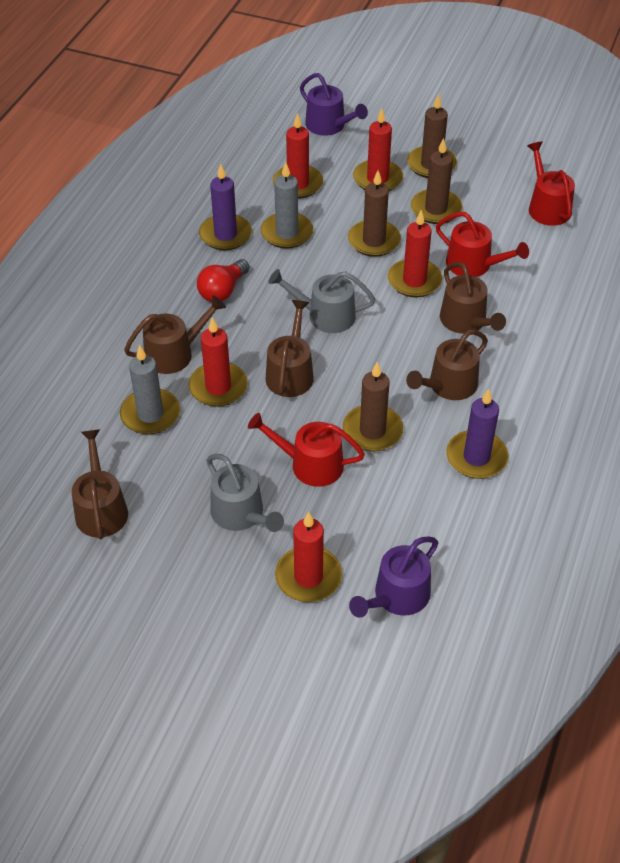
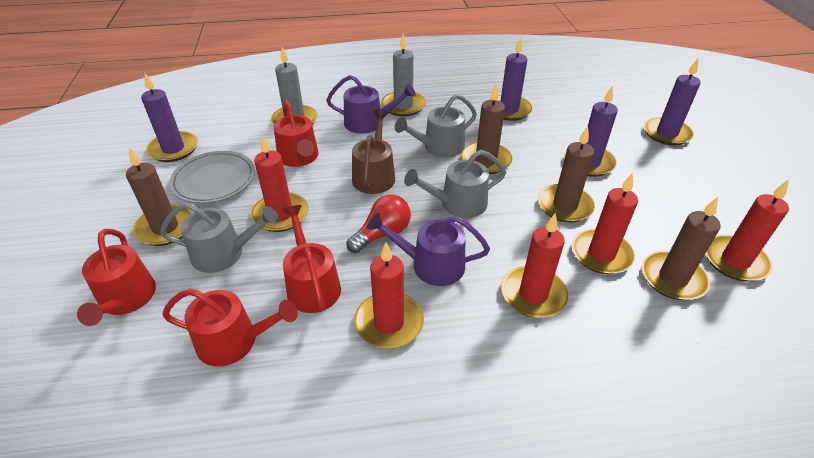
brown watering can: [72,429,128,539] [124,296,226,374] [265,300,314,397] [406,330,488,400] [440,262,506,334] = 5 -> [352,109,395,194] = 1
grey plate: none = 0 -> [169,151,255,204] = 1
grey watering can: [206,454,284,532] [269,269,375,333] = 2 -> [160,203,279,273] [395,94,477,157] [404,150,506,218] = 3
purple candle: [199,164,252,251] [446,389,508,479] = 2 -> [141,74,198,162] [490,37,532,121] [564,85,618,177] [644,59,701,146] = 4
red watering can: [248,413,365,487] [436,212,529,277] [527,142,575,226] = 3 -> [77,229,156,326] [162,288,298,367] [274,100,319,167] [283,205,341,313] = 4

